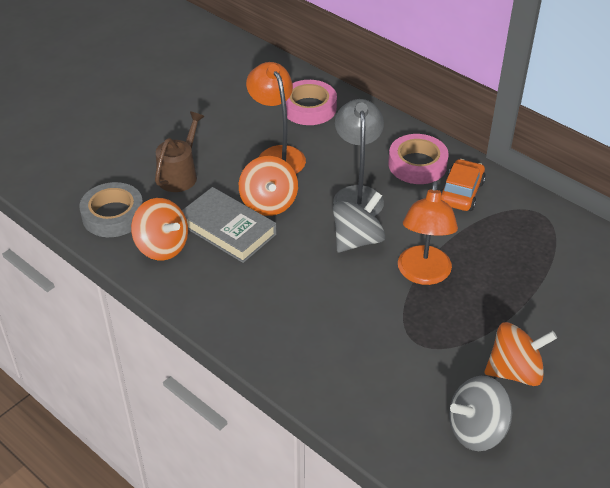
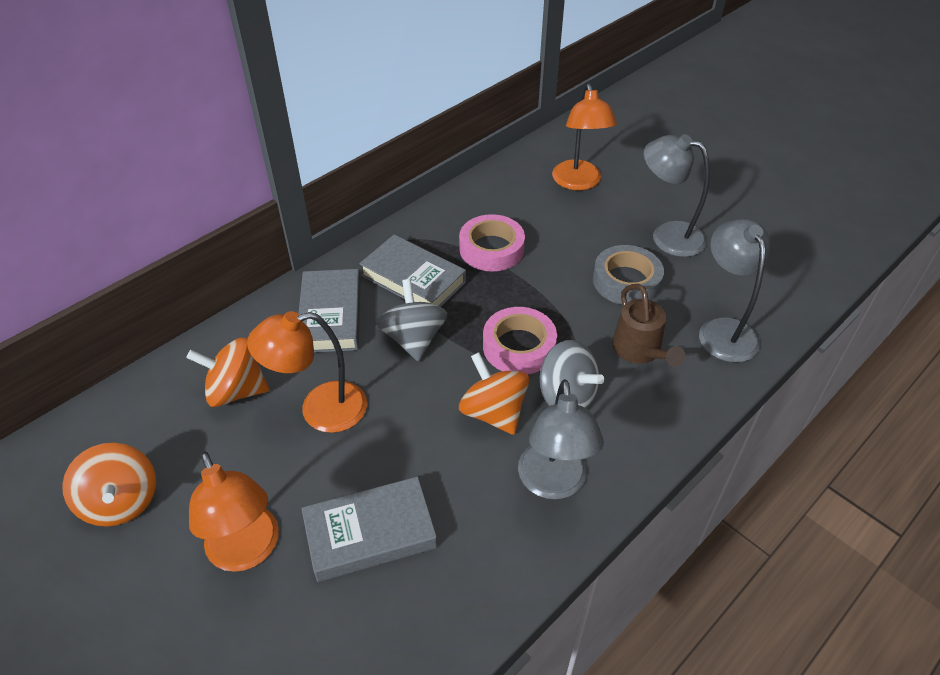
grey book: [182,187,277,263] = 1 -> [298,269,361,353] [301,477,437,582] [359,234,466,307] = 3
grey lamp: [333,99,384,216] = 1 -> [518,379,604,500] [644,134,710,257] [699,219,770,362] = 3
orange car: [441,159,486,211] = 1 -> none = 0
orange lamp: [246,62,306,174] [398,181,458,285] = 2 -> [189,451,279,572] [247,311,367,433] [552,83,617,190] = 3

